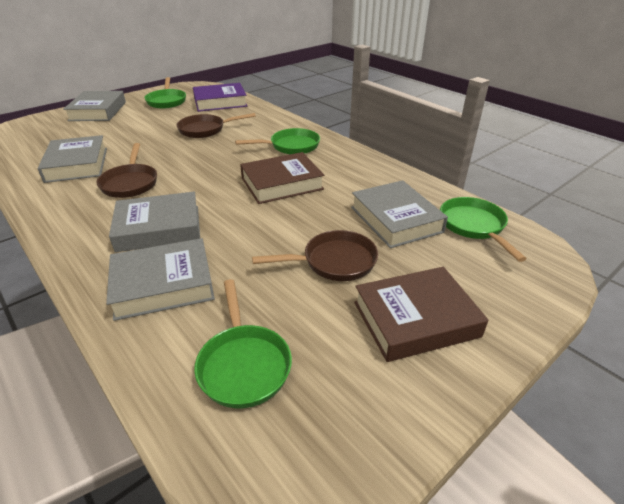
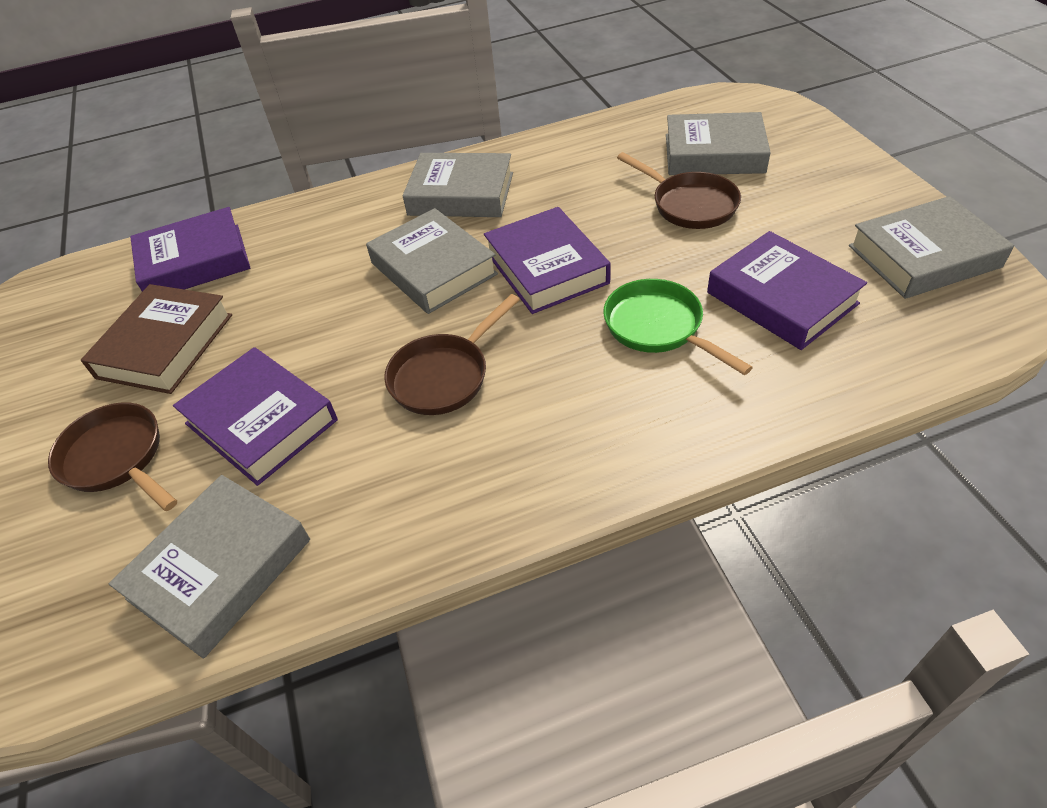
brown book: [240,152,324,204] [354,267,488,362] = 2 -> [81,284,232,394] = 1
green pan: [144,77,186,109] [194,279,292,408] [235,128,320,154] [440,197,527,262] = 4 -> [603,279,753,375] = 1
purple book: [193,83,247,112] = 1 -> [130,207,250,292] [173,347,338,486] [484,207,611,314] [707,231,867,350] = 4

